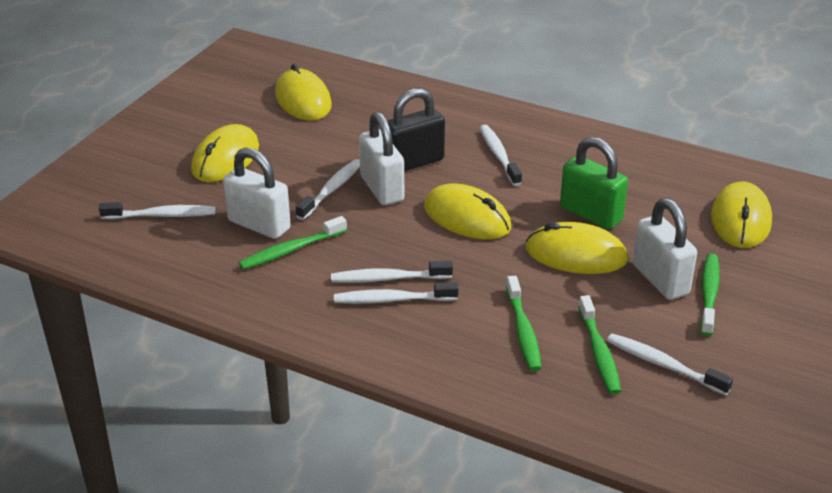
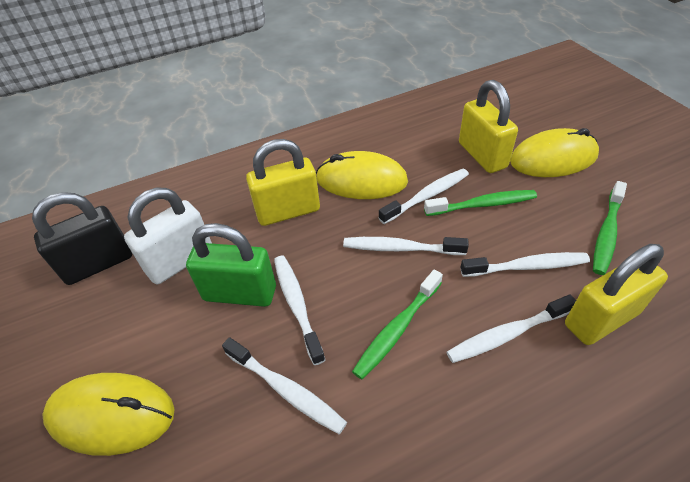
green toothbrush: [239,216,347,270] [506,276,541,371] [578,295,621,395] [700,254,720,336] = 4 -> [352,269,443,380] [424,190,537,216] [593,181,627,275] = 3
white padlock: [223,148,291,239] [359,112,404,205] [633,198,697,300] = 3 -> [124,188,212,284] = 1
yellow mouse: [191,124,259,182] [275,64,332,121] [424,183,511,239] [526,222,628,274] [711,181,772,248] = 5 -> [42,373,175,456] [316,151,408,199] [510,128,599,177] = 3
yellow padlock: none = 0 -> [246,139,320,226] [459,80,518,173] [565,244,668,345] = 3

